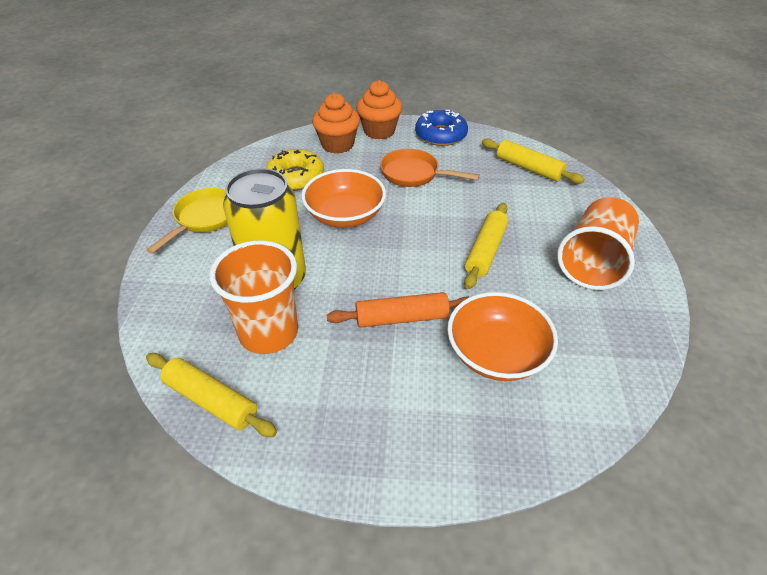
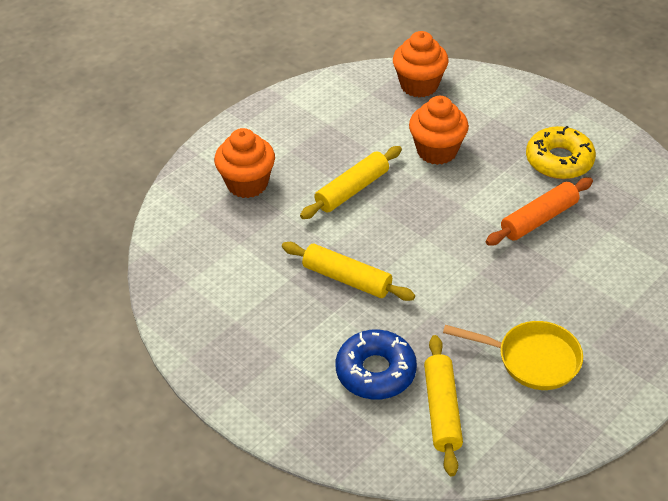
orange bowl: [301,169,386,228] [447,292,558,381] = 2 -> none = 0
orange cup: [209,240,298,354] [557,197,639,290] = 2 -> none = 0
orange cupcake: [312,93,360,154] [356,80,402,139] = 2 -> [214,128,275,198] [393,31,449,98] [409,96,469,165] = 3
orange pan: [380,149,480,187] = 1 -> none = 0
yellow can: [223,168,306,290] = 1 -> none = 0

